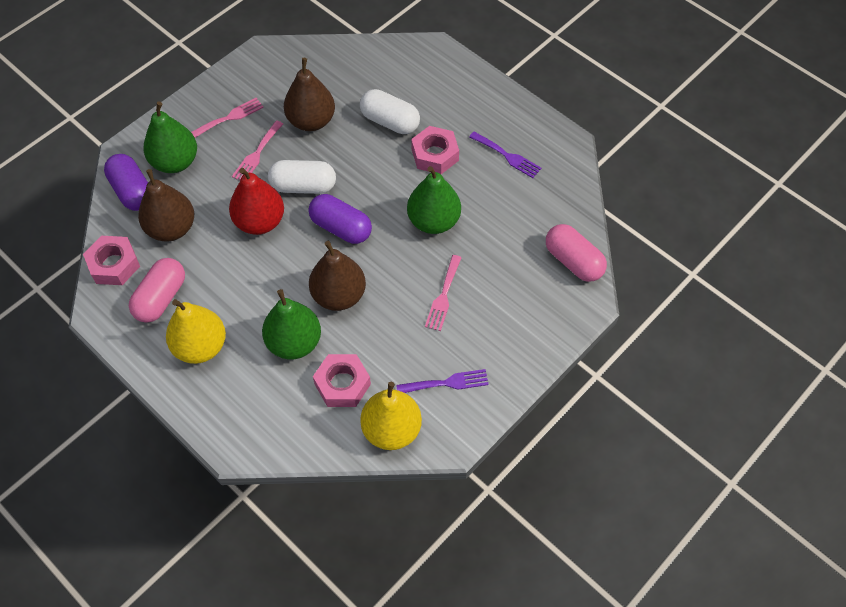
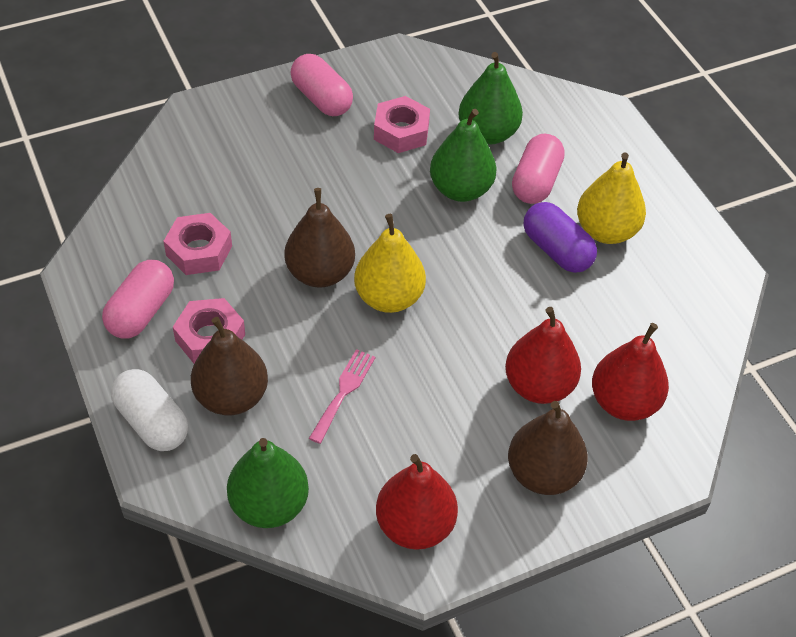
pink capsule: [129,258,185,323] [546,224,607,282] = 2 -> [102,260,174,339] [290,54,353,116] [512,134,565,204] = 3
pink fork: [191,98,264,138] [232,120,283,181] [425,255,462,331] = 3 -> [309,349,376,444] = 1
purple capsule: [104,154,148,211] [308,194,372,244] = 2 -> [524,202,597,273] = 1
purple fork: [396,369,489,393] [469,132,541,178] = 2 -> none = 0
red pear: [229,168,284,235] = 1 -> [376,454,458,550] [505,307,581,404] [592,323,669,421] = 3
white capsule: [268,160,336,194] [360,89,420,134] = 2 -> [111,369,188,451] = 1

